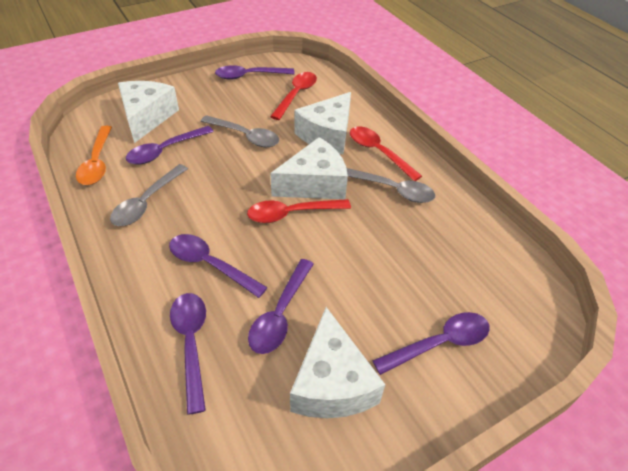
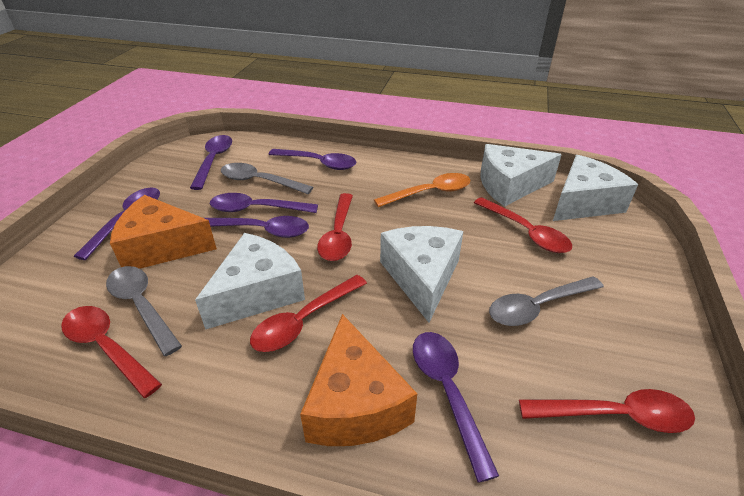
orange cheese: none = 0 -> [110,195,217,269] [300,314,417,446] = 2
red spoon: [247,199,351,223] [270,72,317,120] [350,126,422,181] = 3 -> [61,306,162,398] [250,275,367,352] [317,193,353,261] [474,197,572,253] [519,389,695,433] = 5

